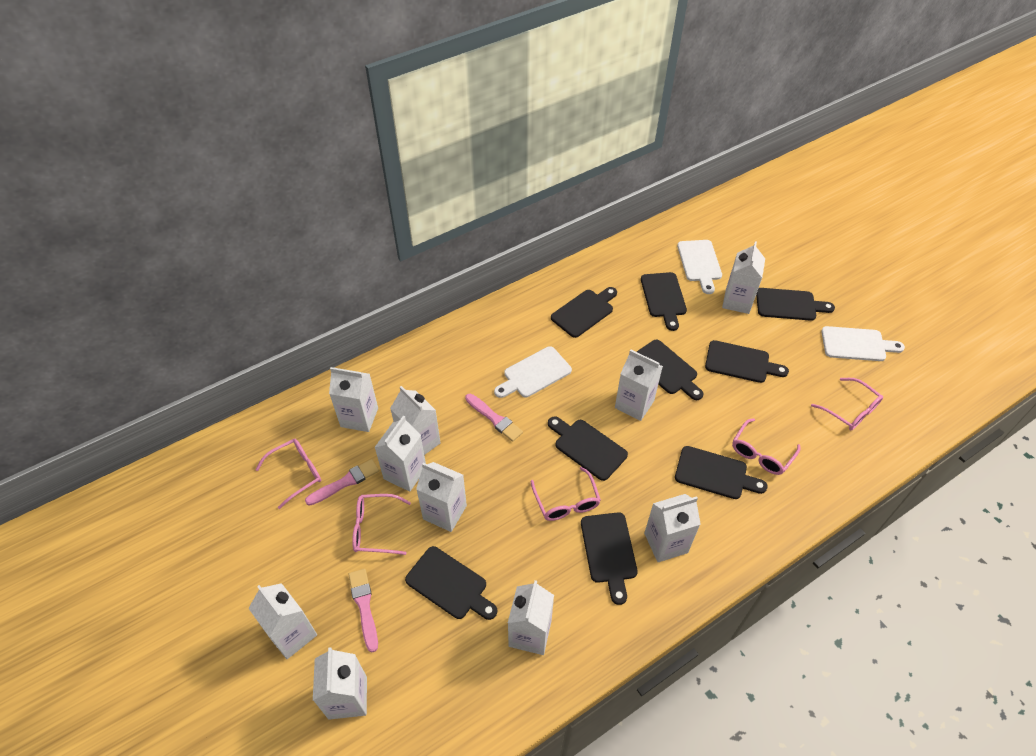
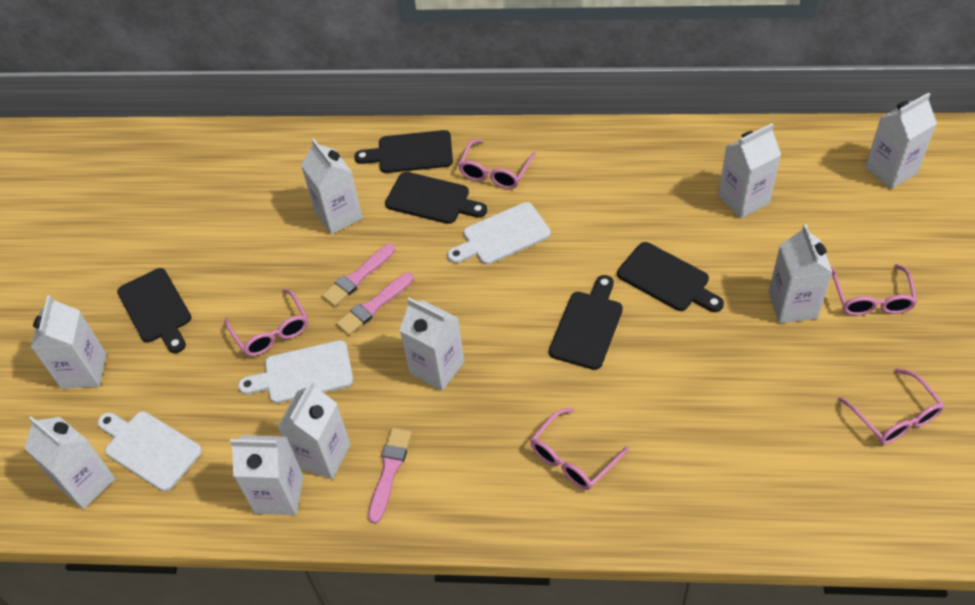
black cutting board: [405,546,497,620] [548,416,628,481] [551,287,617,338] [581,512,638,605] [637,340,704,400] [641,272,687,331] [675,446,767,499] [705,340,789,383] [756,288,835,321] = 9 -> [117,268,192,353] [354,130,453,173] [385,172,487,224] [549,275,623,370] [617,242,724,312] = 5
white carton: [248,583,317,659] [313,647,367,720] [329,367,378,432] [374,416,426,492] [390,386,441,455] [416,462,467,532] [508,580,554,655] [615,350,663,421] [644,494,701,562] [722,241,765,314] = 10 -> [24,416,116,509] [31,295,107,389] [230,435,304,515] [277,381,350,479] [301,138,363,234] [399,298,464,391] [718,123,781,218] [769,224,833,323] [865,93,937,189] = 9

